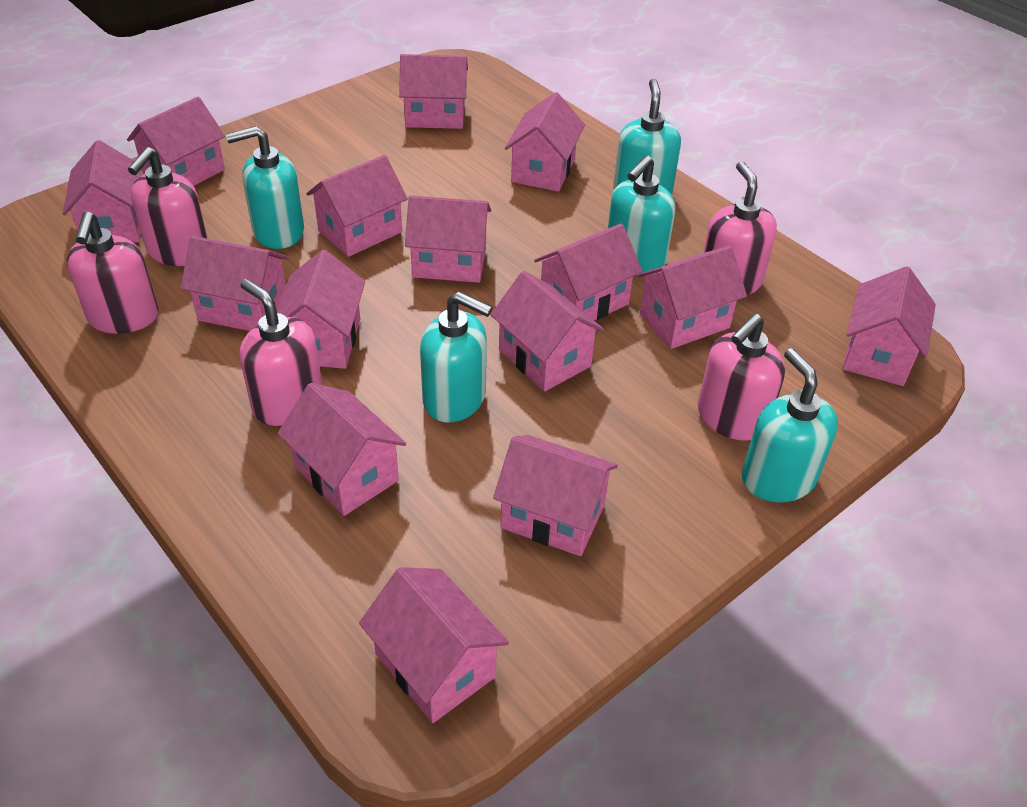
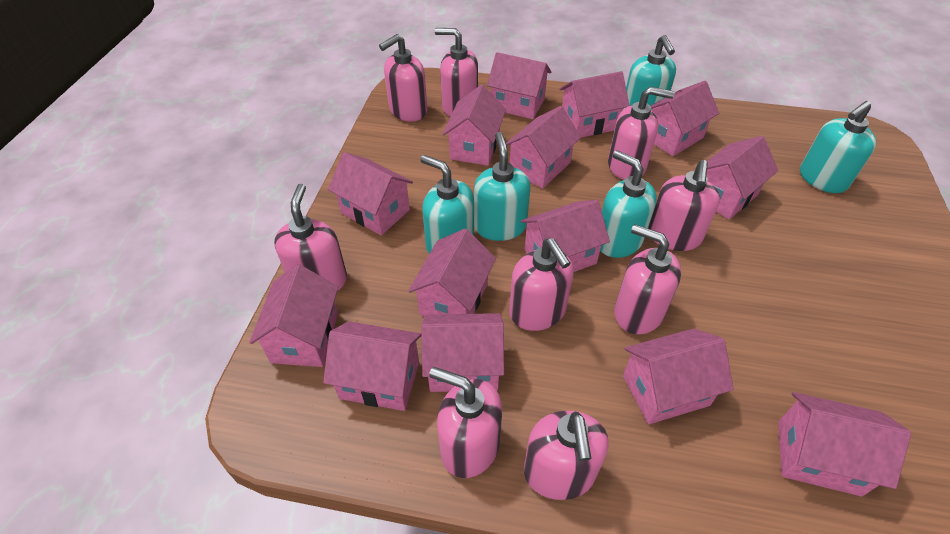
pink house: [62,140,141,243] [127,97,225,186] [180,236,289,331] [277,250,365,369] [278,383,406,516] [306,155,408,257] [359,567,509,723] [399,54,468,129] [405,195,491,283] [491,271,605,391] [493,435,618,556] [505,92,585,192] [534,224,642,320] [637,246,747,349] [843,266,936,386] = 15 -> [249,264,338,367] [323,321,421,411] [328,152,413,235] [408,229,496,316] [421,313,504,392] [443,85,506,166] [487,52,551,119] [506,106,581,189] [521,200,610,272] [559,71,629,138] [623,328,734,424] [651,81,719,156] [707,136,778,219] [778,392,911,497] = 14
pink soap dispenser: [67,212,158,334] [128,147,208,266] [240,279,322,426] [698,314,785,441] [703,161,777,295] = 5 -> [274,184,347,291] [379,34,427,122] [429,367,502,478] [435,28,478,117] [509,238,574,331] [524,411,609,500] [608,86,674,180] [614,224,681,335] [648,160,720,251] = 9

